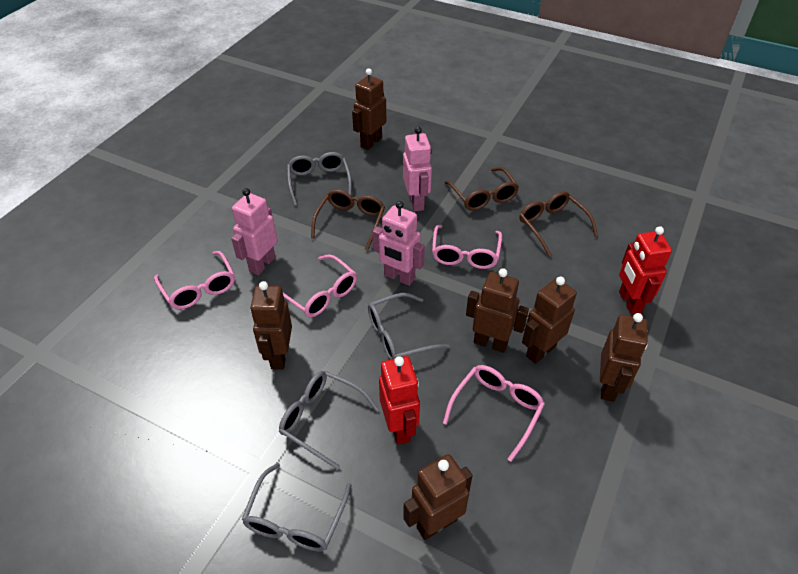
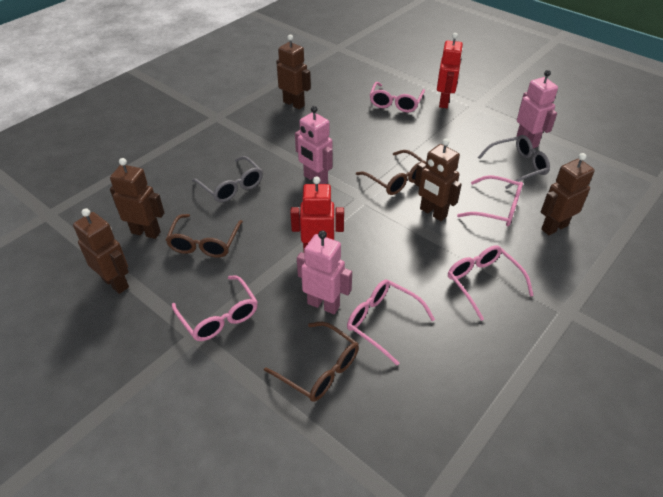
brown robot: [250,281,292,370] [352,68,386,150] [403,454,473,540] [466,269,529,353] [522,277,577,364] [600,313,648,402] = 6 -> [73,208,129,294] [110,158,165,239] [276,35,311,109] [415,138,462,221] [541,153,595,235] = 5
grey glasses: [242,463,352,551] [279,371,379,470] [287,152,352,206] [368,293,450,360] = 4 -> [192,156,263,202] [478,135,550,189] = 2
pink glasses: [154,251,235,309] [283,254,357,317] [432,225,502,269] [443,365,545,462] = 4 -> [172,275,258,341] [347,279,435,365] [370,82,425,112] [448,245,534,321] [457,175,523,227] = 5

